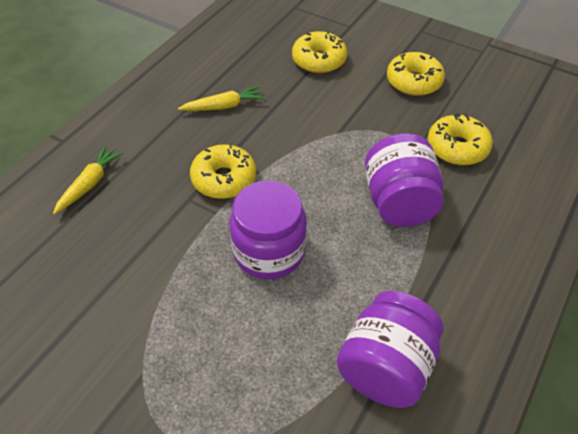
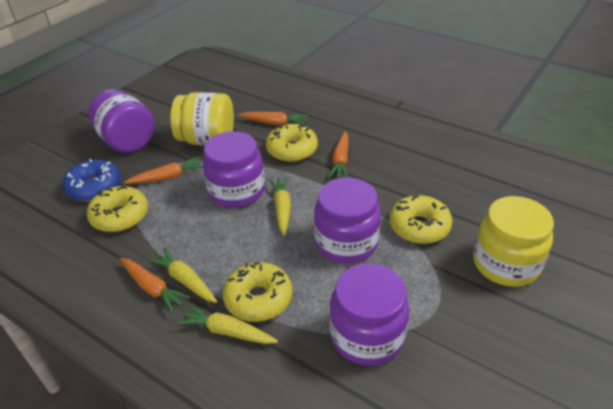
blue donut: none = 0 -> [62,159,121,202] = 1
orange carrot: none = 0 -> [120,258,191,313] [124,156,203,184] [238,112,308,125] [329,131,348,178] = 4
purple jar: [229,181,307,279] [337,291,444,408] [365,133,444,227] = 3 -> [89,89,155,153] [203,131,265,208] [314,178,381,264] [330,263,409,366] = 4
yellow carrot: [53,145,123,215] [178,86,265,111] = 2 -> [147,247,217,303] [176,304,278,344] [269,177,291,236] = 3
yellow jar: none = 0 -> [170,92,234,146] [473,196,554,287] = 2

